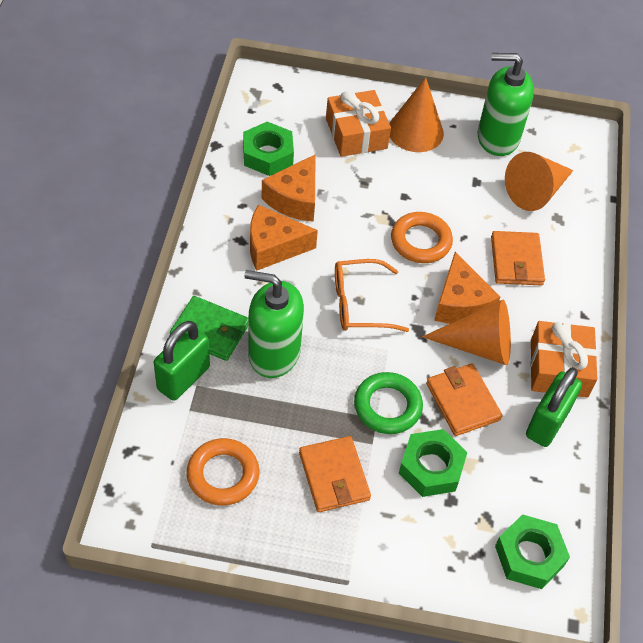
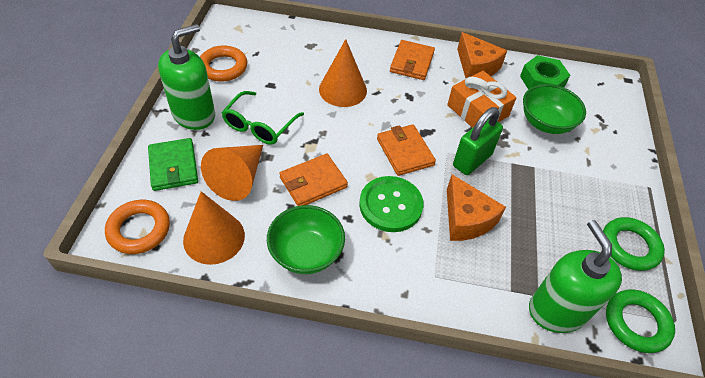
green bowl: none = 0 -> [267,205,345,274] [523,84,586,134] = 2
green button: none = 0 -> [359,176,423,232] = 1
green glasses: none = 0 -> [222,91,304,145] = 1
green nut: [243,122,294,176] [399,429,467,497] [495,514,570,589] = 3 -> [520,55,570,90] = 1
green padlock: [154,321,210,401] [526,367,582,447] = 2 -> [453,107,503,175] = 1
green ring: [354,372,423,434] = 1 -> [603,217,665,271] [606,289,675,353] = 2
orange cheese: [250,205,318,271] [261,154,316,222] [434,252,500,323] = 3 -> [447,174,506,241] [457,32,507,78] = 2
orange gift: [326,90,391,157] [530,321,597,398] = 2 -> [447,71,517,128] = 1
orange glasses: [335,259,409,332] = 1 -> none = 0

